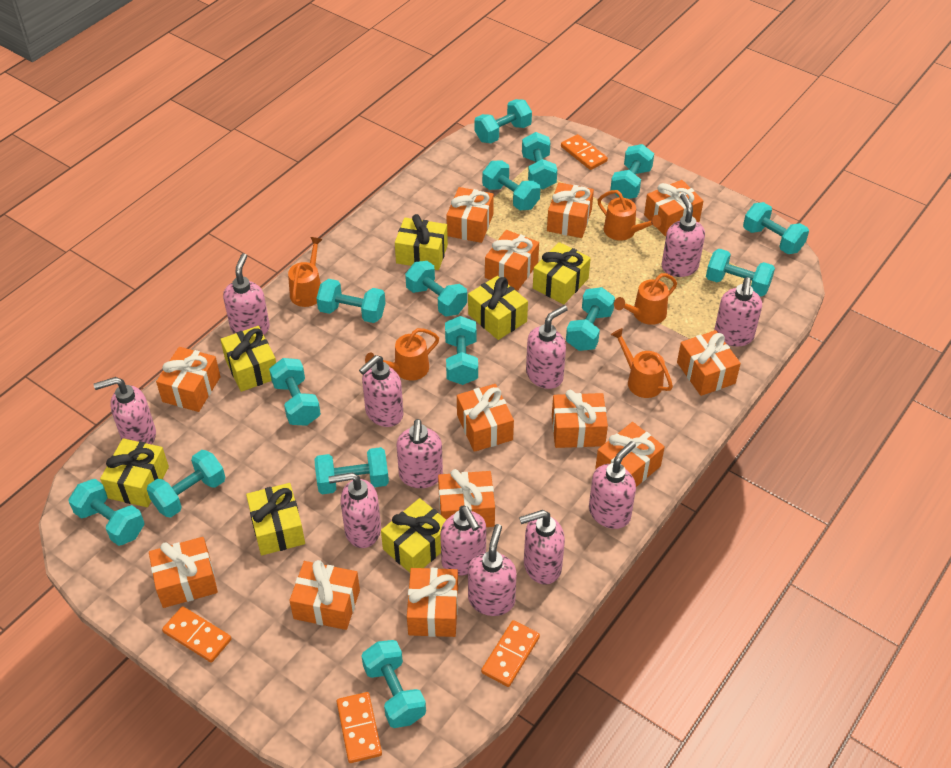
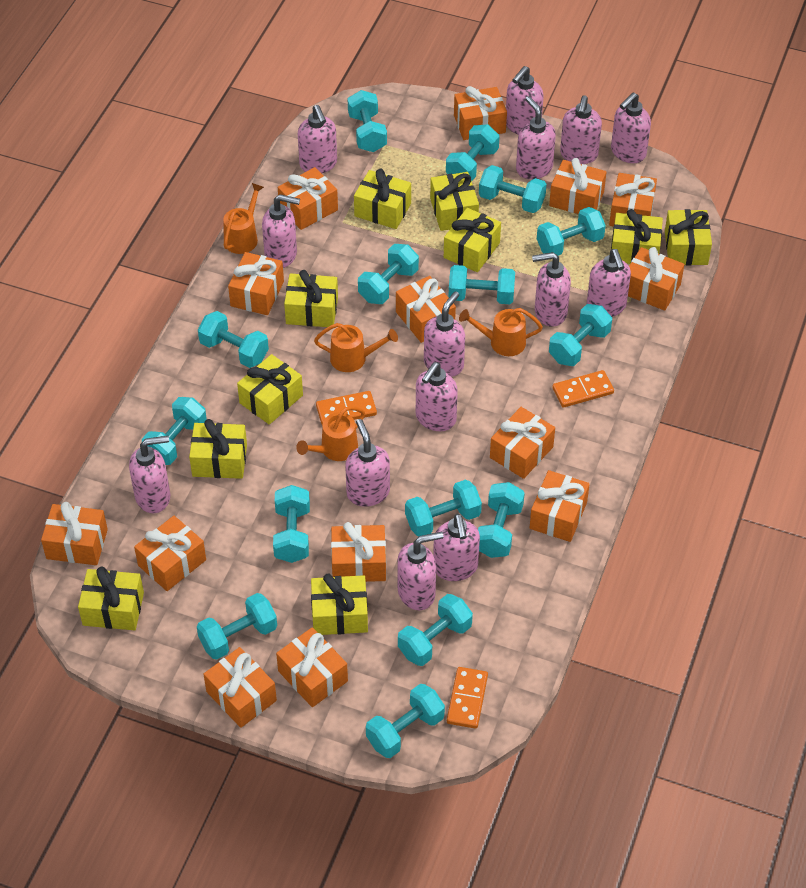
orange domino: [162,606,231,663] [336,692,382,763] [481,620,540,687] [561,134,608,170] = 4 -> [316,391,377,426] [447,667,488,729] [552,370,614,408] = 3
orange gift: [149,537,218,608] [156,347,221,412] [289,560,360,630] [407,568,458,637] [438,469,495,527] [446,187,494,243] [457,384,514,452] [485,230,539,291] [547,183,594,238] [552,390,608,448] [595,422,665,487] [644,180,704,236] [677,330,741,396] = 13 -> [41,502,108,565] [134,516,206,591] [204,647,277,728] [228,252,284,315] [276,627,348,707] [278,167,338,230] [331,522,386,582] [396,276,456,343] [454,86,507,140] [490,407,555,479] [529,470,590,542] [549,158,606,214] [609,173,657,227] [628,247,684,311] = 14
orange watering can: [288,237,323,307] [365,328,439,380] [598,190,661,240] [611,328,673,398] [614,273,677,325] = 5 -> [223,183,264,254] [296,406,365,461] [314,323,398,372] [459,308,543,356] = 4
pink soap dispenser: [94,377,156,445] [223,253,270,335] [328,473,381,548] [359,355,403,427] [396,419,443,488] [440,505,486,576] [468,524,517,616] [519,510,565,585] [526,305,568,389] [589,441,636,529] [662,193,705,277] [714,277,762,347] = 12 -> [129,436,170,513] [262,194,300,268] [298,105,337,173] [345,419,390,507] [397,532,443,610] [416,362,458,431] [424,291,465,377] [433,514,480,581] [506,66,544,135] [516,96,556,179] [532,252,571,327] [560,95,602,164] [587,249,631,317] [611,93,651,163] = 14
yellow gift: [100,438,169,507] [220,326,276,392] [246,483,305,555] [381,498,446,573] [395,214,448,270] [468,276,528,340] [533,242,591,304] = 7 -> [78,567,144,630] [189,419,247,479] [237,354,303,424] [284,270,338,327] [311,574,368,635] [354,169,411,229] [430,172,479,231] [444,208,501,272] [611,209,663,264] [665,209,712,266] = 10

